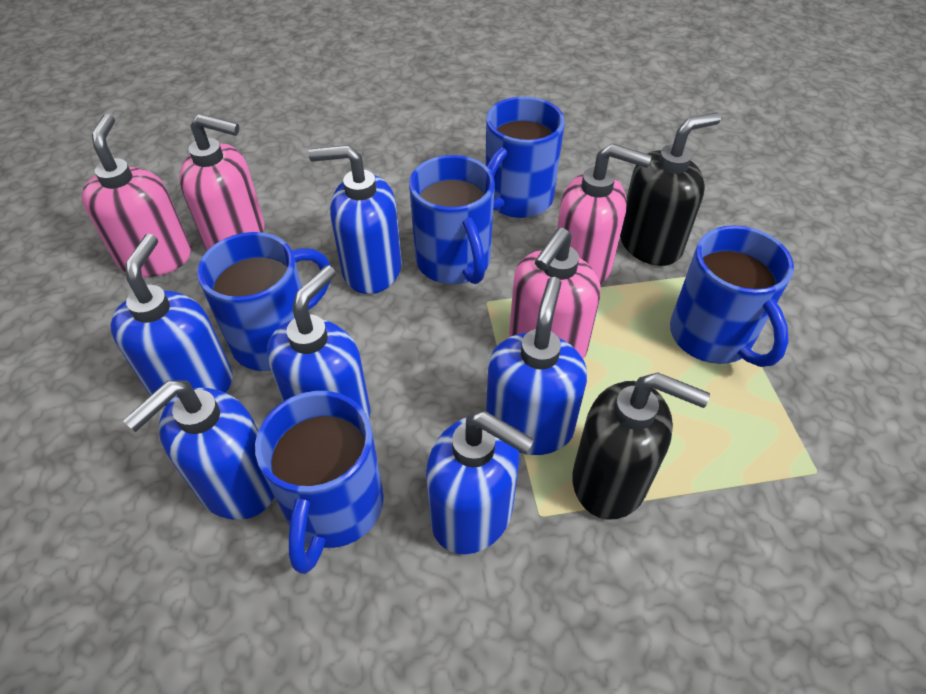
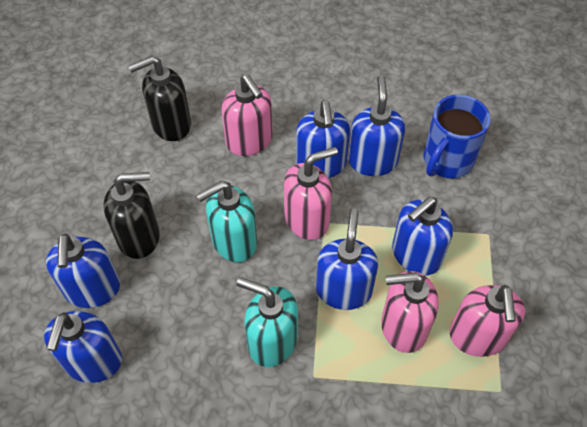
blue mug: [197,232,331,371] [255,391,384,574] [409,155,495,284] [485,97,565,218] [670,225,794,367] = 5 -> [424,95,491,178] = 1
turquoise soap dispenser: none = 0 -> [196,181,257,262] [237,277,298,367] = 2

